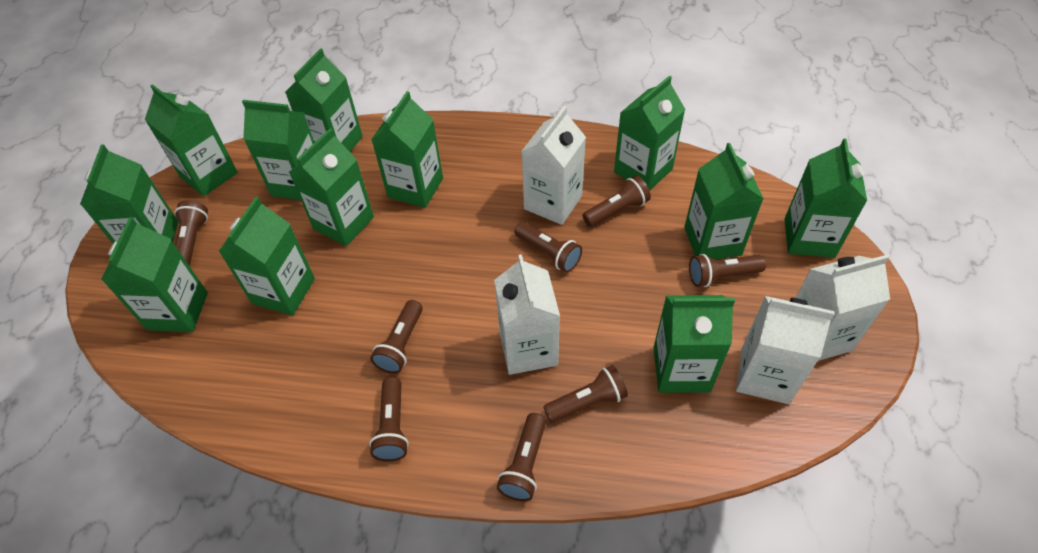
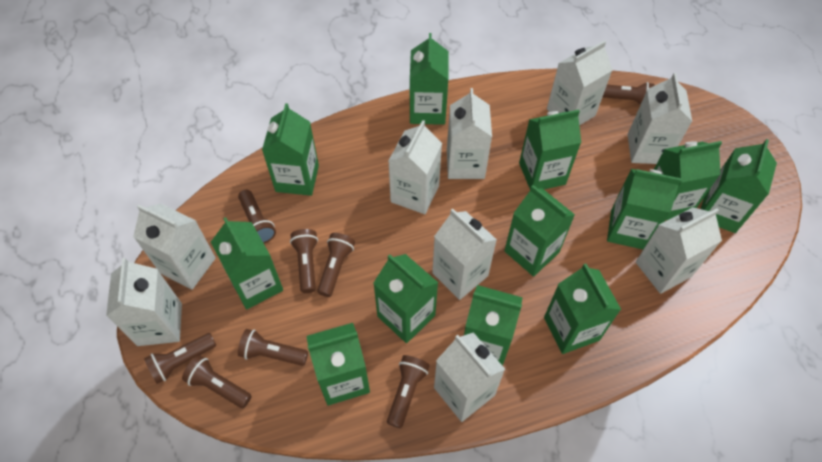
white carton: [494,254,560,375] [521,106,586,225] [736,296,835,404] [796,255,890,361] = 4 -> [106,258,182,346] [133,203,216,290] [389,120,442,214] [432,209,497,300] [434,332,505,422] [447,88,492,179] [547,40,612,126] [628,73,692,164] [636,207,722,294] = 9

